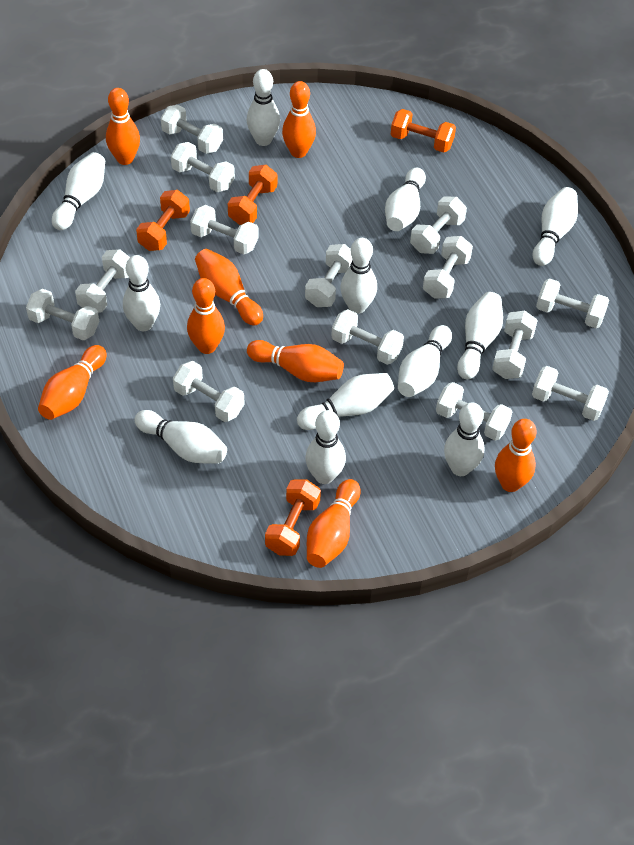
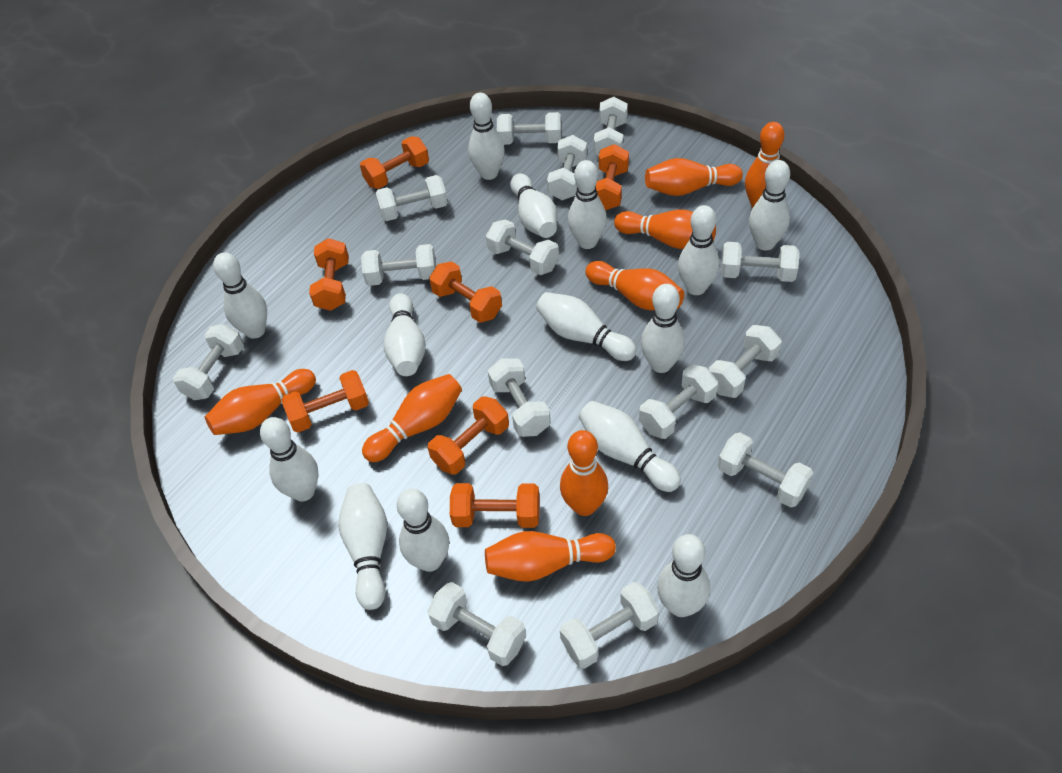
orange dumbbell: [136,190,190,251] [228,165,277,225] [265,479,321,556] [391,109,456,153] = 4 -> [282,370,369,433] [309,238,349,311] [360,137,429,189] [428,396,509,475] [429,261,502,323] [450,483,540,528] [596,144,629,210] = 7
white bowling pin: [52,152,105,230] [123,255,160,331] [135,410,227,464] [247,69,280,146] [297,373,394,430] [305,410,346,484] [340,238,377,314] [385,168,426,231] [398,325,452,397] [444,403,485,476] [457,292,503,379] [533,187,578,266] = 12 -> [213,252,267,339] [260,417,318,501] [338,483,387,610] [383,293,426,376] [397,488,449,572] [468,93,505,180] [510,174,557,238] [536,292,637,361] [568,160,607,249] [579,401,681,492] [641,284,685,373] [657,534,710,617] [678,205,719,295] [749,160,790,250] = 14

